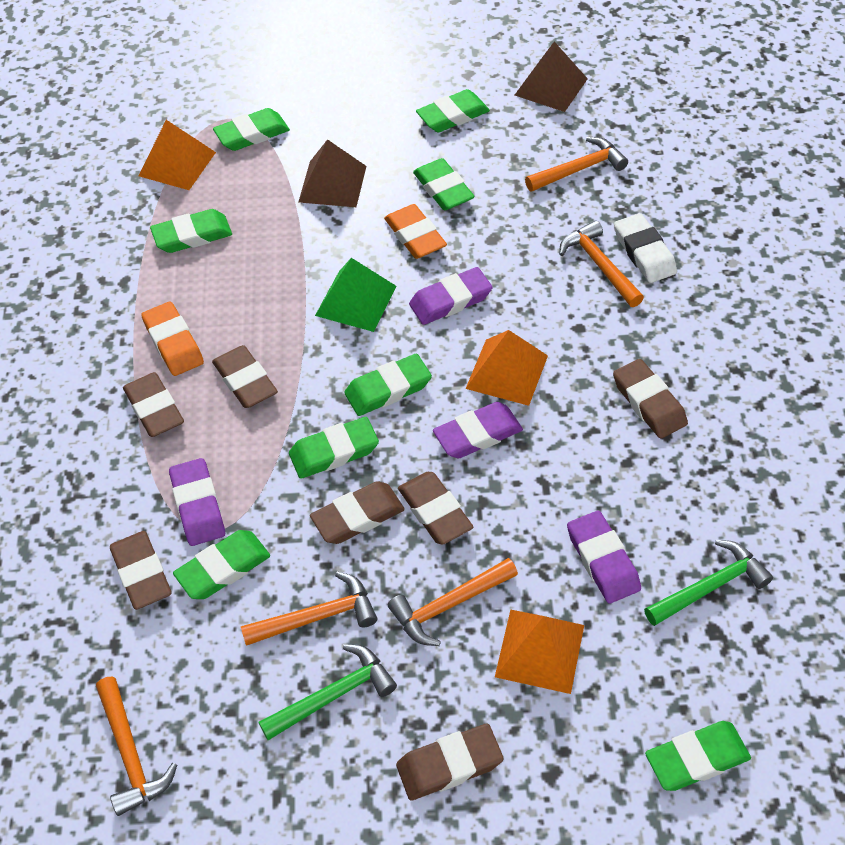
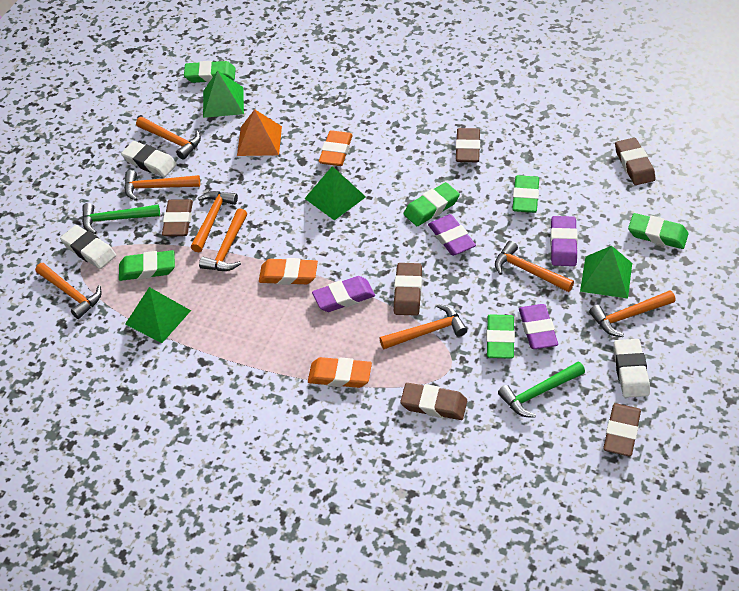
brown eraser: [110,531,172,610] [123,372,184,437] [212,345,278,408] [310,481,405,544] [396,724,503,801] [398,472,473,545] [613,359,688,439] = 7 -> [162,199,193,236] [394,263,422,316] [400,383,467,420] [456,128,480,162] [603,403,641,456] [615,138,656,185] = 6
brown pyramid: [299,139,366,207] [515,41,588,112] = 2 -> none = 0
green eraser: [150,209,232,253] [173,530,270,599] [213,108,290,151] [289,417,379,479] [344,354,432,416] [413,158,475,210] [416,89,490,132] [645,721,751,791] = 8 -> [119,250,175,281] [184,61,236,83] [403,182,460,226] [486,314,515,359] [512,175,539,213] [628,213,689,249] = 6
green pyramid: [315,258,397,332] = 1 -> [125,287,191,343] [203,70,244,118] [304,166,366,220] [580,246,632,299] = 4
orange eraser: [141,302,204,376] [384,204,447,259] = 2 -> [259,258,318,285] [308,357,372,388] [319,130,353,166] = 3
orange hammer: [96,676,177,816] [241,572,377,646] [388,558,518,646] [525,137,628,192] [559,220,644,307] = 5 -> [35,263,102,319] [124,170,200,201] [136,117,201,160] [191,191,238,252] [199,208,247,271] [379,304,467,349] [495,241,574,292] [589,290,675,337] = 8
orange pyramid: [138,120,216,190] [466,330,548,406] [495,610,584,694] = 3 -> [237,109,282,156] = 1
white eraser: [614,213,677,283] = 1 -> [60,225,116,269] [121,141,177,177] [613,339,650,398] = 3

